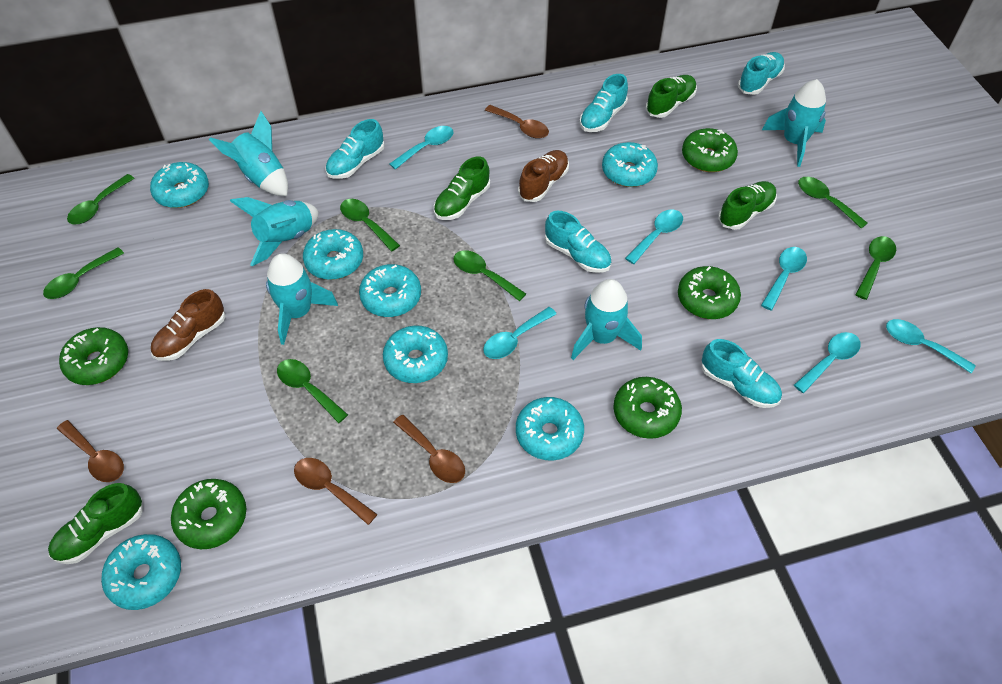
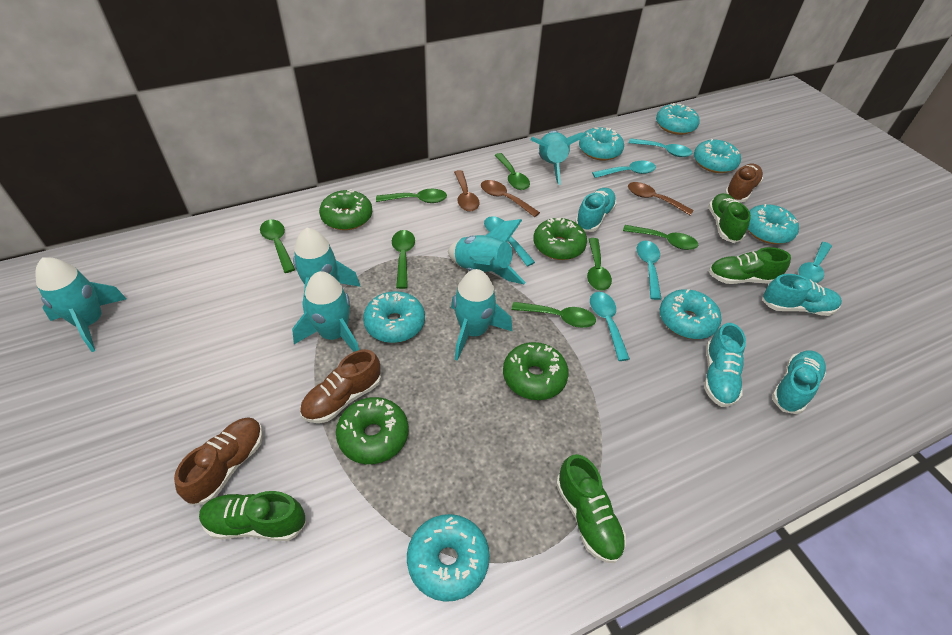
brown shoe: [150,289,226,361] [518,150,569,202] = 2 -> [174,417,263,505] [300,349,381,423] [725,164,763,202] = 3
brown spoon: [57,420,124,482] [294,458,378,525] [393,415,465,483] [485,105,549,138] = 4 -> [454,170,480,212] [481,180,540,217] [628,182,694,215] = 3
green donut: [59,327,128,385] [171,479,246,549] [613,377,682,439] [678,266,741,319] [682,128,738,172] = 5 -> [319,189,372,230] [336,397,409,464] [503,342,569,400] [533,218,587,260] = 4
turquoise rocket: [209,111,288,196] [230,197,318,266] [266,253,338,345] [571,279,642,360] [762,79,826,167] = 5 -> [35,257,127,352] [292,271,359,352] [293,228,361,313] [448,219,526,284] [451,269,512,361] [531,131,587,185] = 6
turquoise shoe: [325,119,385,179] [545,211,611,273] [580,74,628,132] [702,339,782,408] [738,52,785,95] = 5 -> [575,188,617,232] [704,323,746,407] [762,274,842,316] [772,351,826,414] = 4

